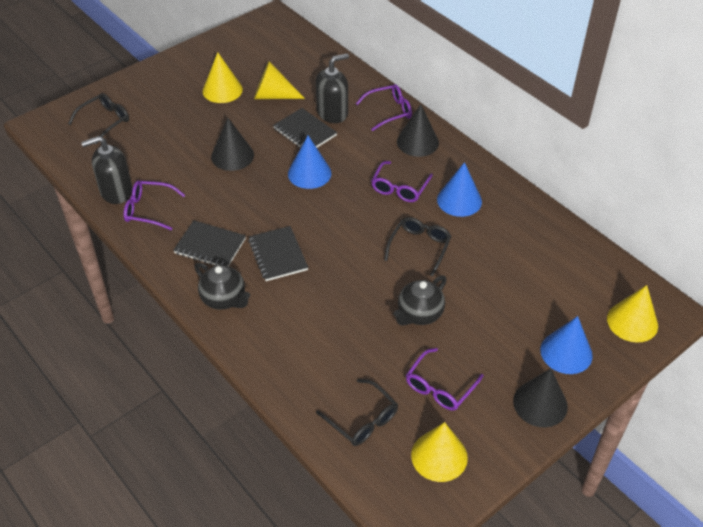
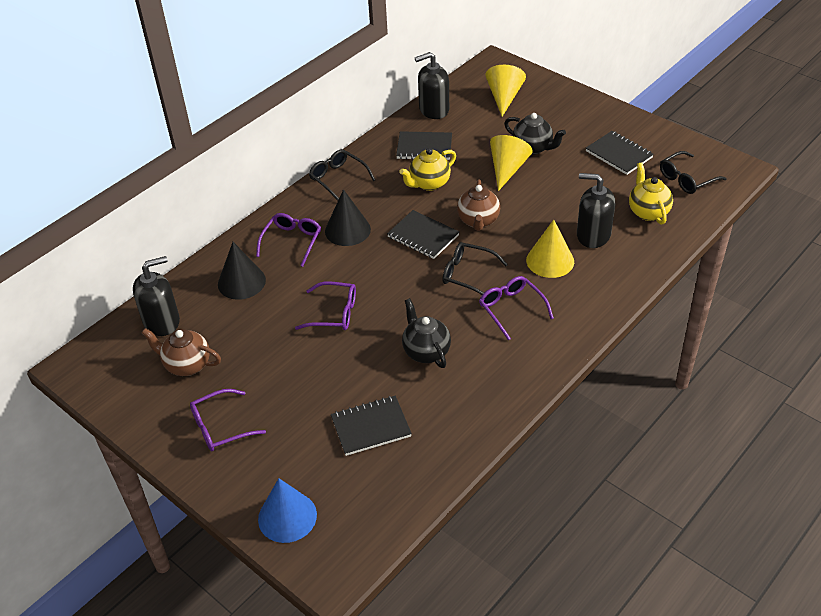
black cone: [211,118,254,171] [397,104,439,157] [513,368,568,427] = 3 -> [218,242,266,300] [325,189,371,246] = 2
black notebook: [173,220,246,266] [248,226,308,281] [273,108,337,148] = 3 -> [331,396,412,456] [387,210,459,259] [396,131,452,160] [586,131,654,175] = 4
black soap dispenser: [81,136,133,204] [316,53,349,123] = 2 -> [133,256,180,336] [415,52,449,119] [577,173,615,248] = 3
blue cone: [288,136,331,189] [437,162,482,217] [540,316,593,374] = 3 -> [258,478,317,543] = 1
brown teapot: none = 0 -> [142,328,221,376] [457,179,500,231] = 2
yellow cone: [203,52,243,103] [254,61,305,99] [411,422,468,482] [607,285,658,343] = 4 -> [486,65,526,117] [490,135,533,191] [526,220,574,278] = 3
yellow teapot: none = 0 -> [399,148,456,191] [629,162,673,225] = 2

